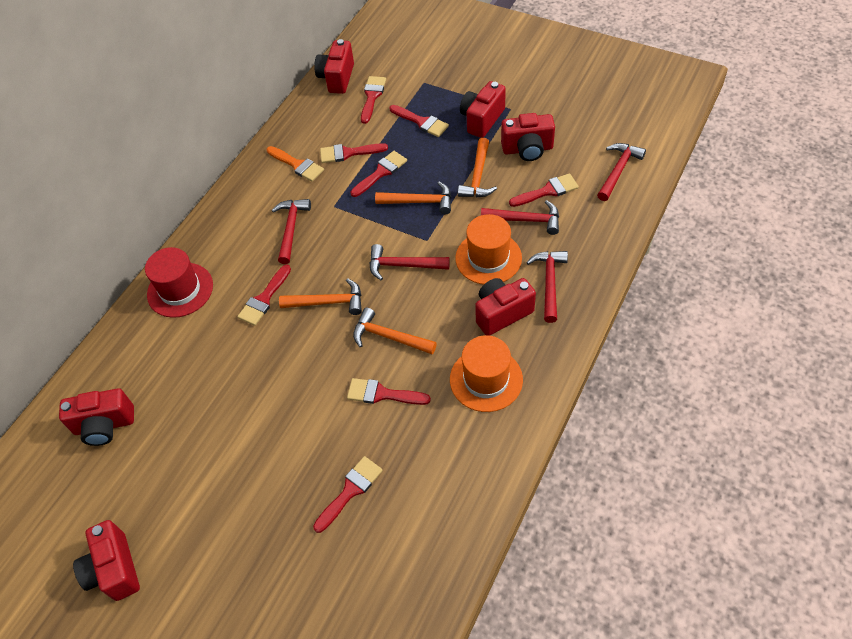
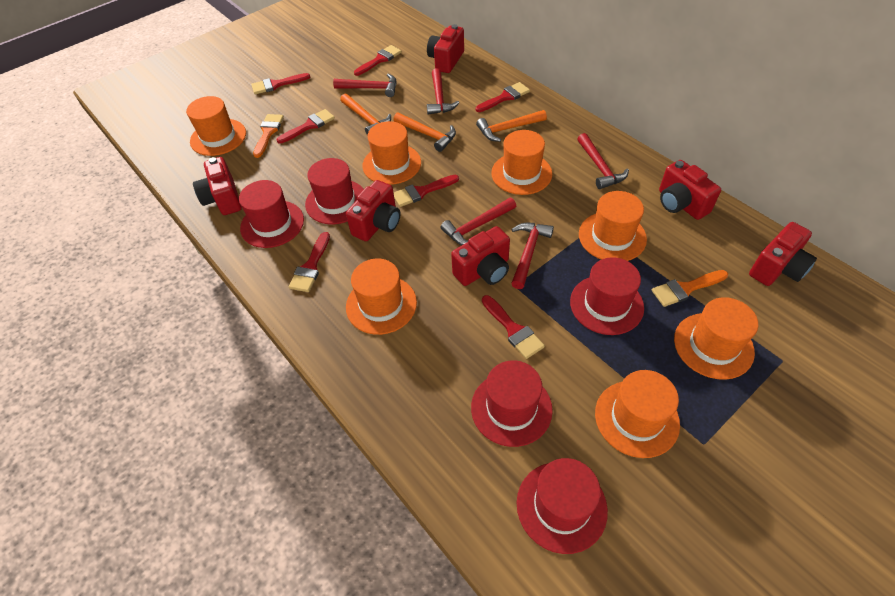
orange brush: [267,146,324,181] = 1 -> [253,114,284,158] [652,270,728,307] = 2
orange hammer: [279,278,362,315] [353,308,437,354] [375,182,451,214] [458,138,497,197] = 4 -> [340,94,391,135] [393,112,456,152] [476,110,547,142] = 3
orange hat: [450,335,523,412] [455,214,522,285] = 2 -> [186,96,246,156] [346,259,417,335] [362,121,421,185] [491,130,552,195] [579,191,647,261] [595,370,680,458] [674,297,758,380] = 7
red brush: [237,265,291,326] [313,456,383,533] [320,143,388,163] [347,378,431,405] [350,151,407,197] [361,76,386,124] [389,105,449,137] [509,173,579,207] = 8 -> [251,73,310,94] [277,109,335,144] [288,232,330,292] [354,45,402,76] [394,175,459,207] [476,82,530,112] [482,295,545,359] = 7
red hat: [145,247,213,318] = 1 -> [239,180,304,248] [305,158,364,224] [471,360,553,447] [517,458,608,554] [570,257,644,335] = 5

